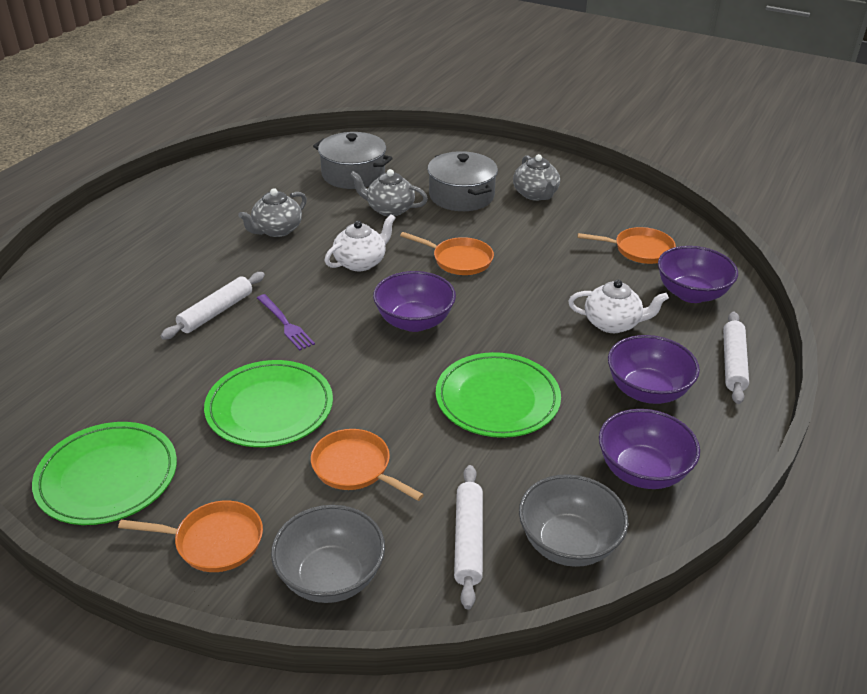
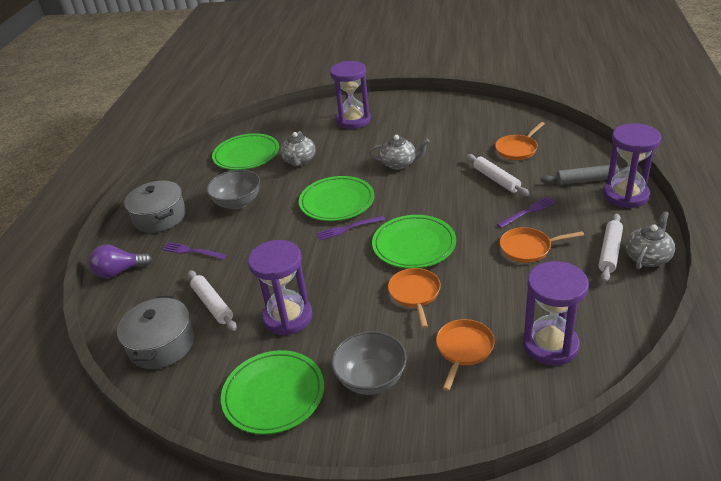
green plate: [32,422,177,525] [204,360,333,447] [436,352,561,438] = 3 -> [212,133,279,170] [221,350,324,435] [299,176,374,221] [372,215,456,269] = 4
grey rolling pin: none = 0 -> [541,165,628,185] = 1
purple bowl: [373,271,456,332] [599,409,700,489] [608,335,700,404] [658,246,738,303] = 4 -> none = 0
purple fork: [257,294,315,350] = 1 -> [162,242,226,259] [317,216,385,240] [497,196,556,228] = 3
purple hourglass: none = 0 -> [248,240,312,335] [330,61,371,129] [523,261,589,366] [603,123,661,208] = 4
purple light bulb: none = 0 -> [89,245,152,278] = 1
white teapot: [325,214,395,271] [568,280,669,333] = 2 -> none = 0

